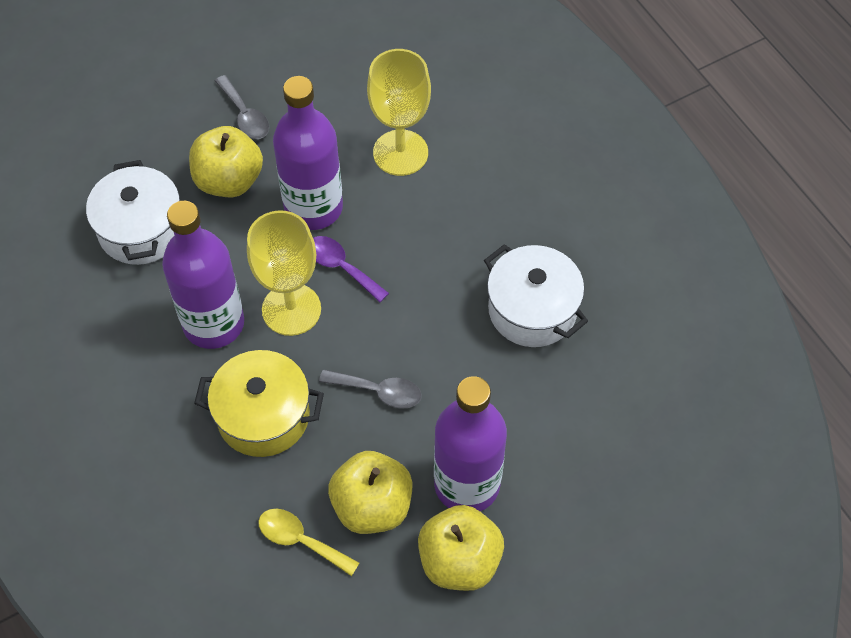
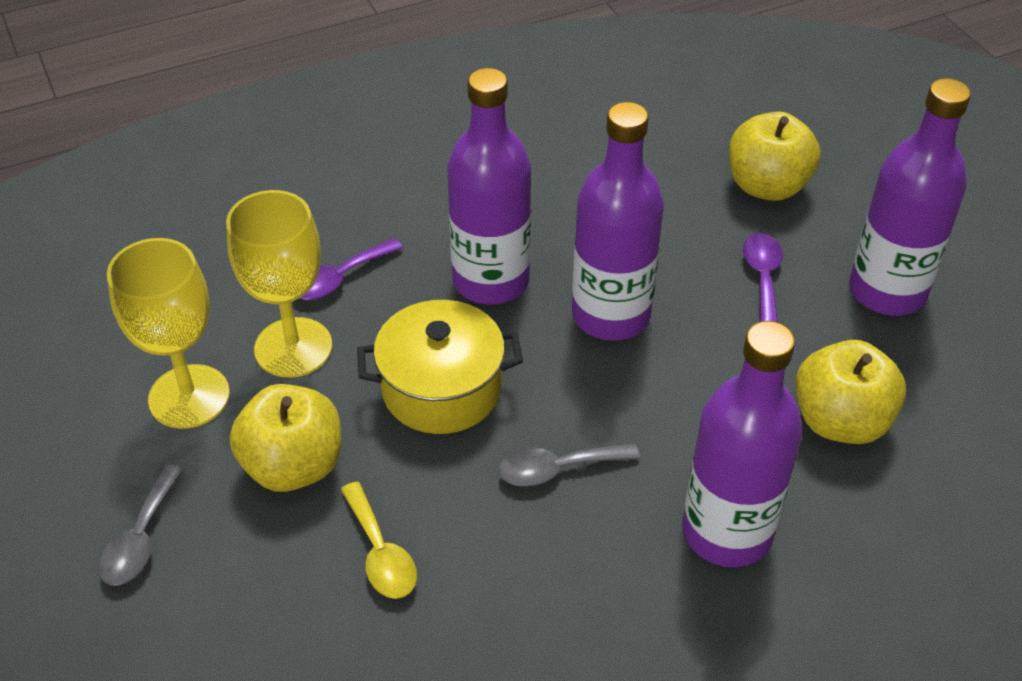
purple bottle: [162,201,244,349] [273,76,343,230] [434,376,507,511] = 3 -> [447,68,531,305] [572,102,664,341] [682,321,803,567] [849,78,971,316] = 4
purple spoon: [313,236,389,302] = 1 -> [299,238,403,300] [743,233,783,322] = 2
white pot: [86,160,180,265] [484,244,588,347] = 2 -> none = 0

